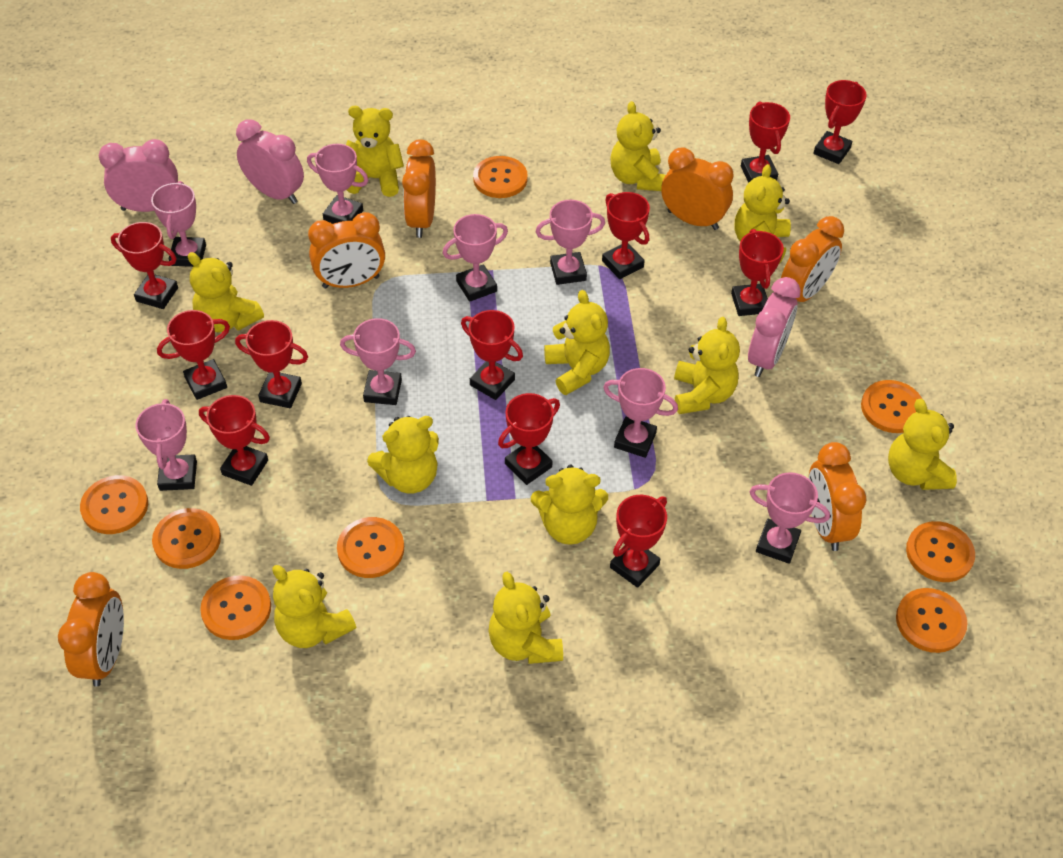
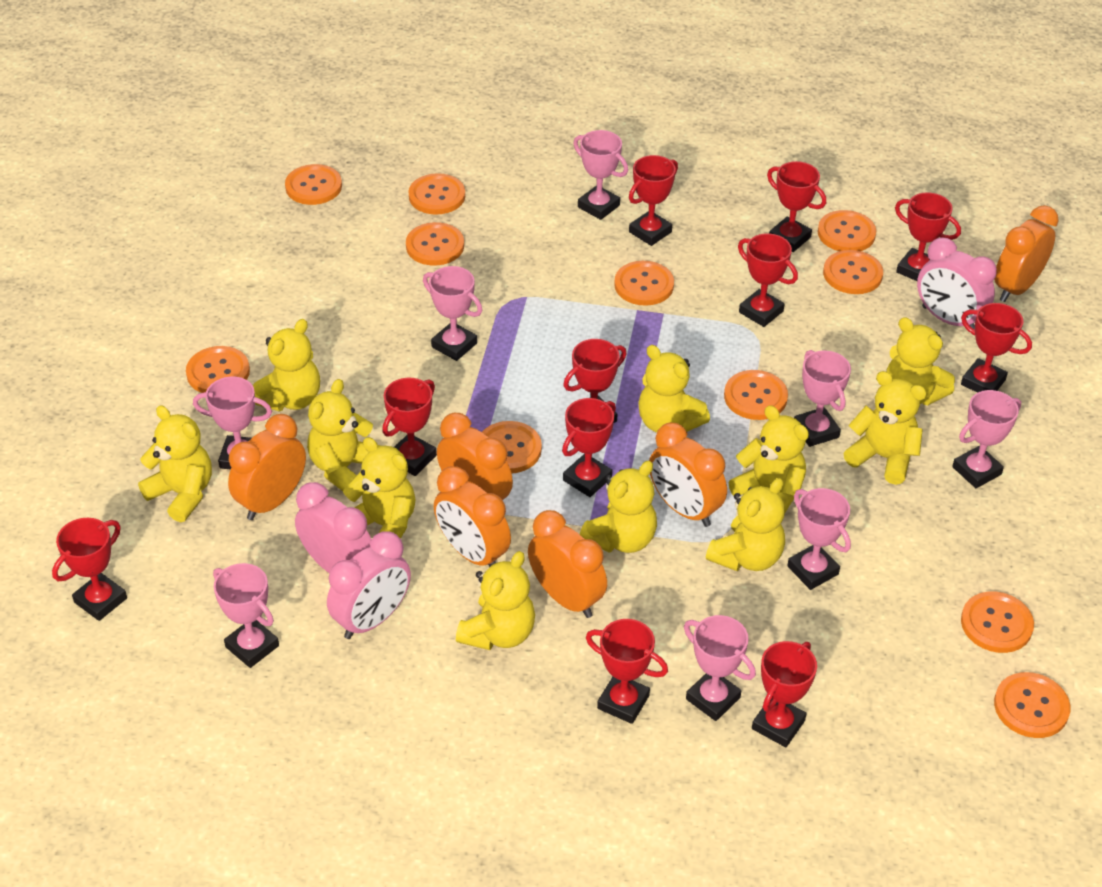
orange button: [80,475,148,534] [152,508,221,569] [200,575,271,640] [337,517,404,578] [473,156,527,198] [861,380,922,433] [896,588,968,653] [906,521,975,582] = 8 -> [186,346,250,393] [285,164,342,205] [406,222,464,266] [408,173,465,215] [482,421,542,473] [614,261,674,306] [724,370,788,420] [818,210,876,251] [823,250,883,294] [961,591,1034,653] [994,672,1070,738] = 11

